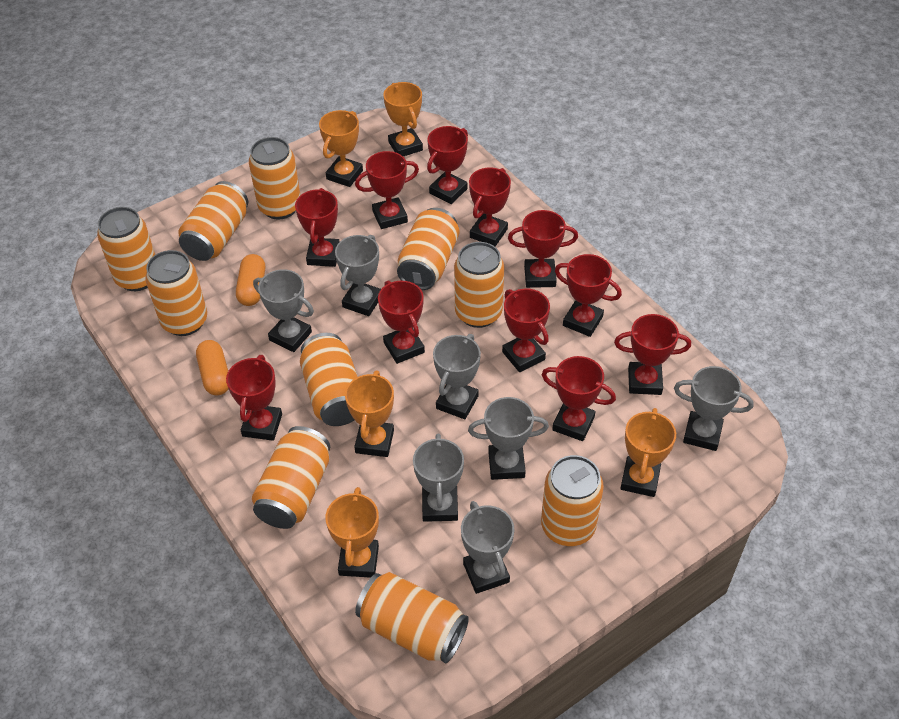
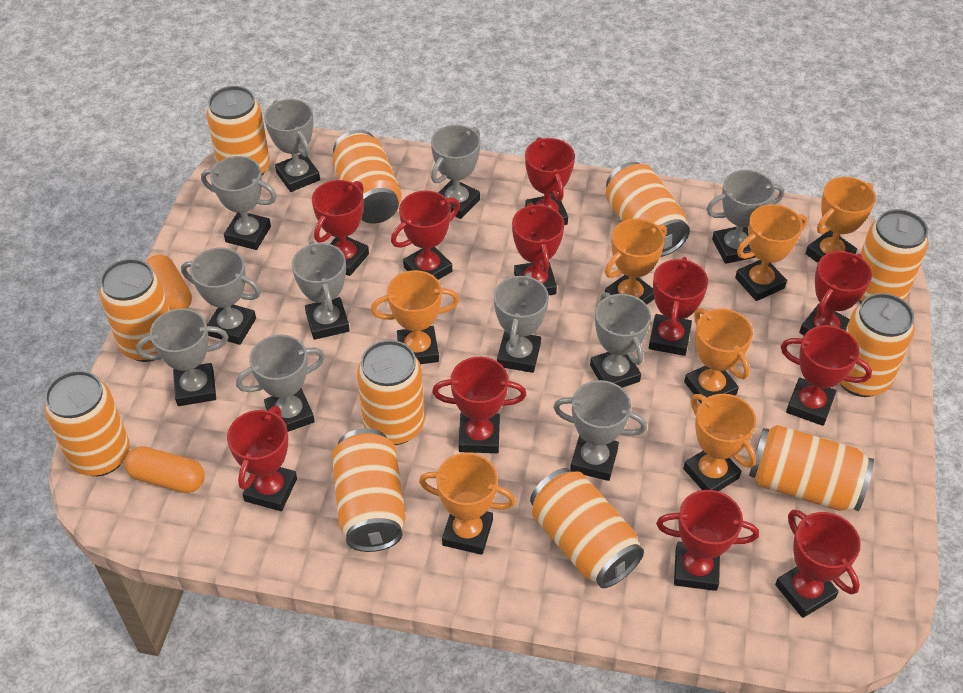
grey trophy: [253,269,314,352] [335,235,381,316] [413,433,464,522] [433,334,481,419] [461,501,514,594] [468,397,549,480] [674,366,754,451] = 7 -> [136,308,229,406] [181,248,261,345] [201,156,277,250] [236,335,325,432] [264,99,320,192] [292,241,350,340] [431,125,480,219] [494,273,549,373] [553,380,647,481] [590,292,651,388] [706,170,784,264] = 11
orange can: [97,207,155,291] [145,250,207,336] [178,181,248,261] [249,137,300,220] [252,426,330,529] [300,333,358,426] [355,572,469,663] [397,208,459,290] [454,242,504,328] [541,455,604,546] = 10 -> [44,370,130,476] [99,259,170,362] [206,86,270,176] [332,130,402,224] [332,428,406,552] [357,340,425,445] [530,468,644,588] [605,162,690,257] [749,425,874,511] [840,293,915,397] [859,209,928,303] = 11
orange trophy: [319,110,363,187] [325,487,379,578] [345,371,394,457] [383,82,423,156] [620,408,676,497] = 5 -> [371,270,459,364] [419,453,516,555] [605,218,667,305] [683,394,756,491] [684,308,753,403] [735,204,807,301] [805,177,876,263] = 7

